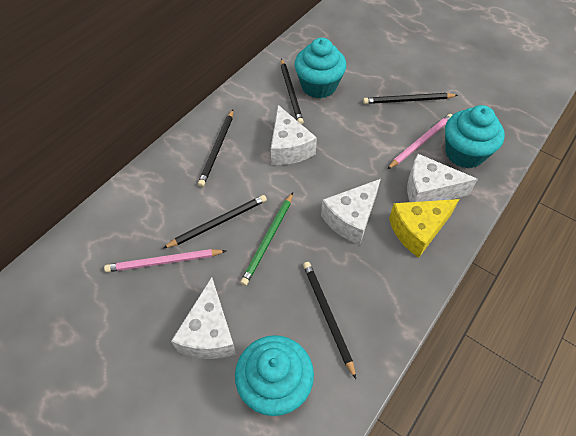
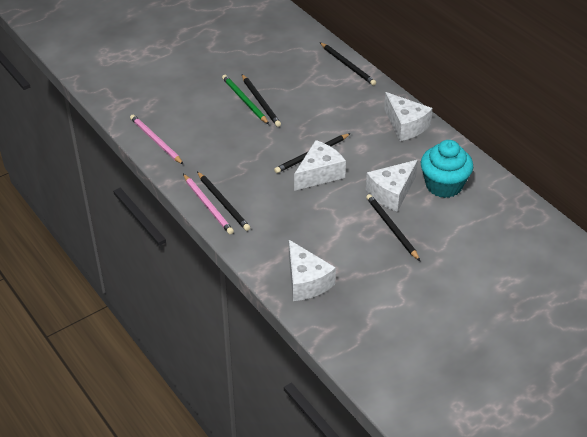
turquoise cupcake: [235,335,314,416] [294,38,346,98] [445,105,505,168] = 3 -> [421,140,473,198] = 1
yellow cheese: [389,199,459,258] = 1 -> none = 0

